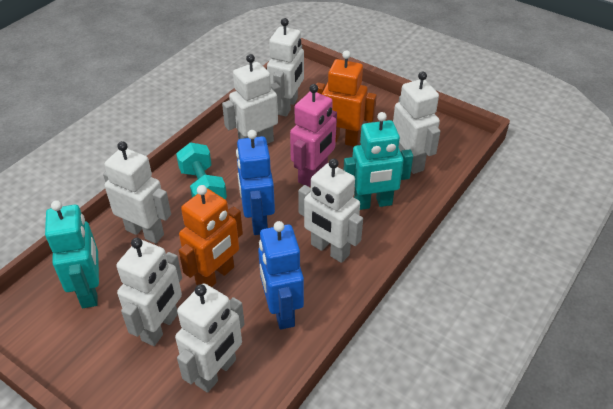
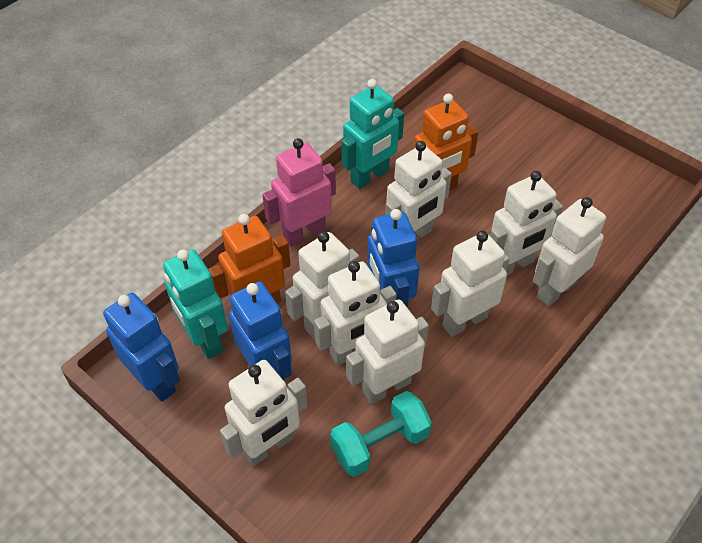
blue robot: [236,130,275,235] [258,221,304,330] = 2 -> [103,293,180,402] [229,281,292,380] [367,209,419,307] = 3
white robot: [103,141,171,243] [116,238,182,346] [175,283,245,393] [222,54,281,144] [267,18,304,116] [298,158,363,263] [393,71,440,174] = 7 -> [220,360,308,466] [285,231,359,339] [314,261,397,365] [346,300,429,404] [385,141,452,237] [431,231,510,337] [490,171,563,275] [533,197,606,306] = 8

